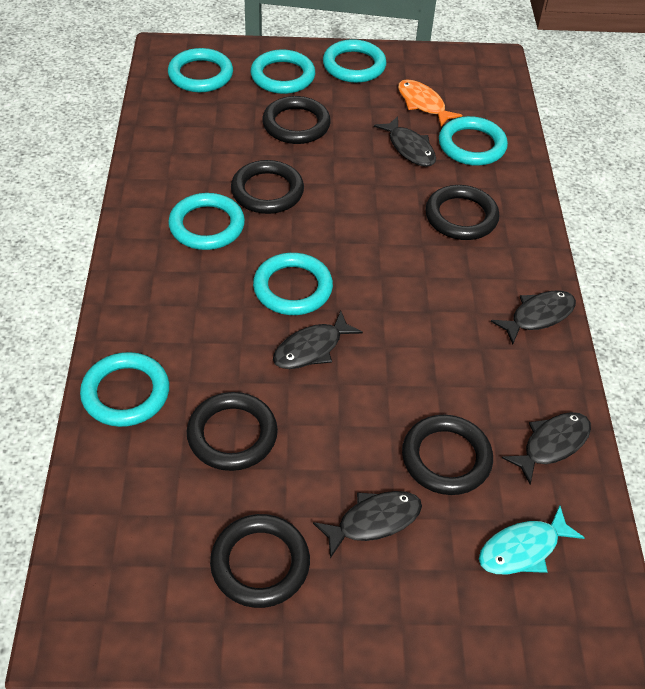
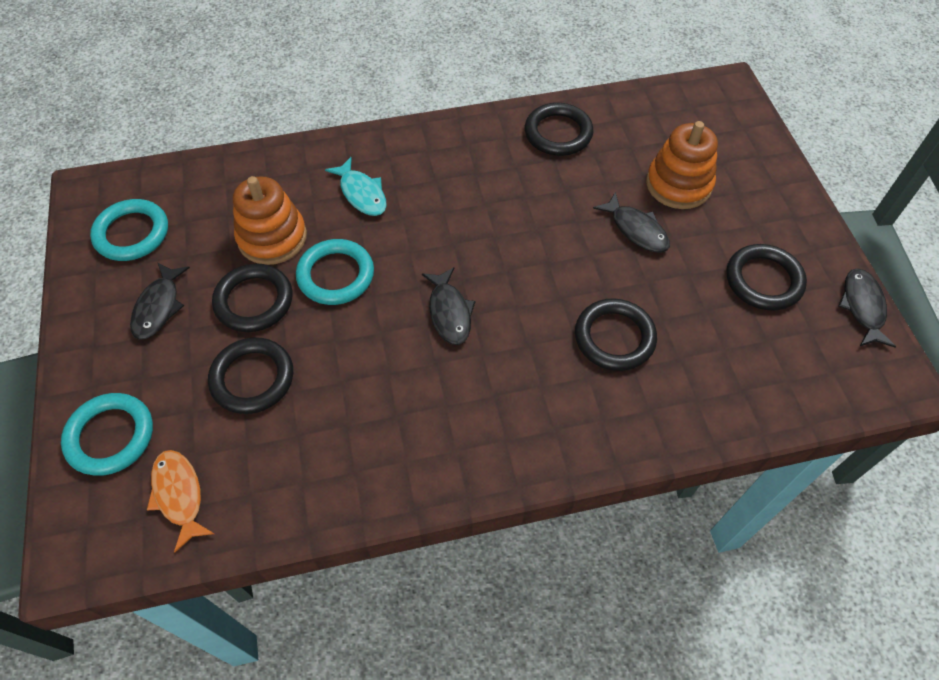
black fish: [273,311,363,369] [313,491,422,558] [374,116,436,167] [491,290,576,344] [502,412,591,484] = 5 -> [130,262,190,340] [422,267,475,345] [593,192,670,253] [839,268,896,347] = 4
black ring: [187,392,278,471] [210,514,310,608] [231,160,304,214] [262,96,331,144] [402,415,493,495] [425,185,499,240] = 6 -> [208,337,293,414] [212,264,292,332] [525,103,593,156] [575,298,657,371] [726,244,807,311] = 5
orange stacking toy: none = 0 -> [233,176,307,265] [646,121,718,209] = 2
turquoise ring: [80,352,169,427] [168,48,233,92] [168,193,245,250] [251,50,315,94] [253,253,333,315] [323,39,386,83] [439,116,508,166] = 7 -> [61,393,153,476] [90,199,168,261] [296,239,374,305] = 3

